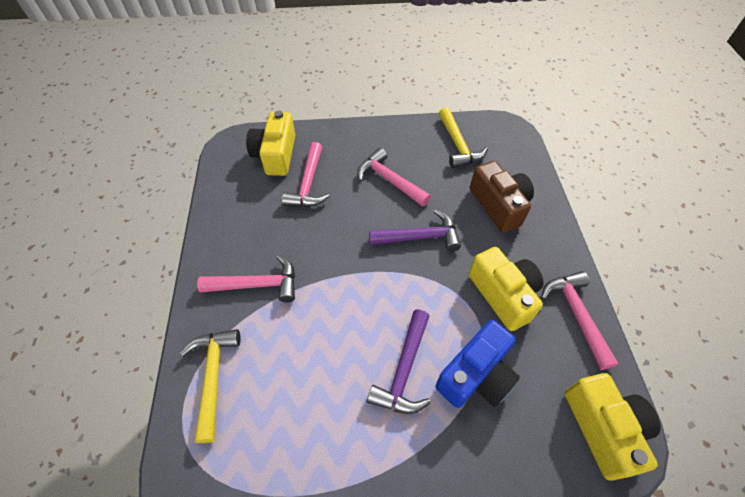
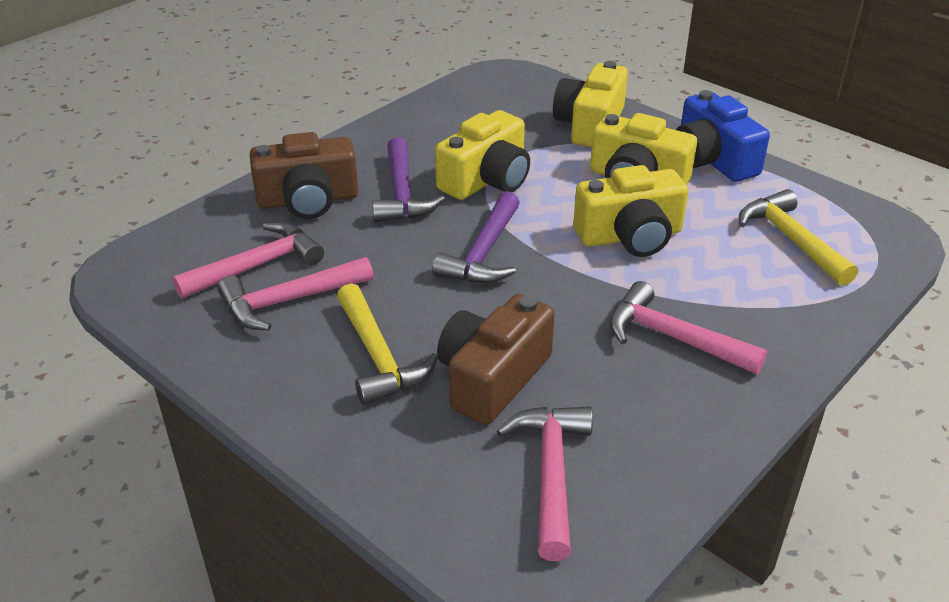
brown camera: [470,161,534,233] = 1 -> [250,132,358,219] [437,294,555,425] = 2
yellow camera: [246,110,295,176] [469,247,544,331] [565,373,661,481] = 3 -> [435,110,530,200] [553,61,628,147] [573,165,688,257] [590,113,697,185] = 4

